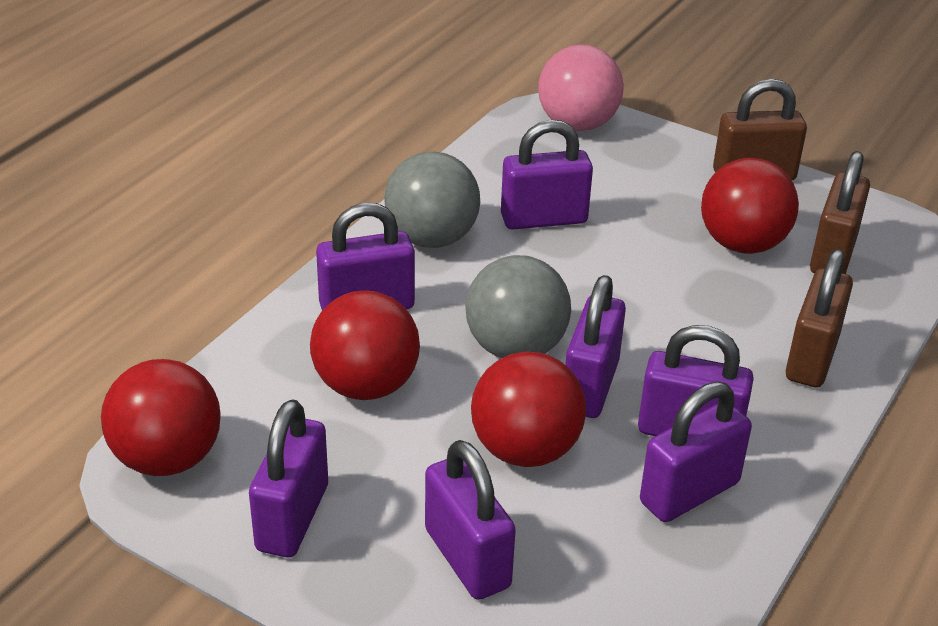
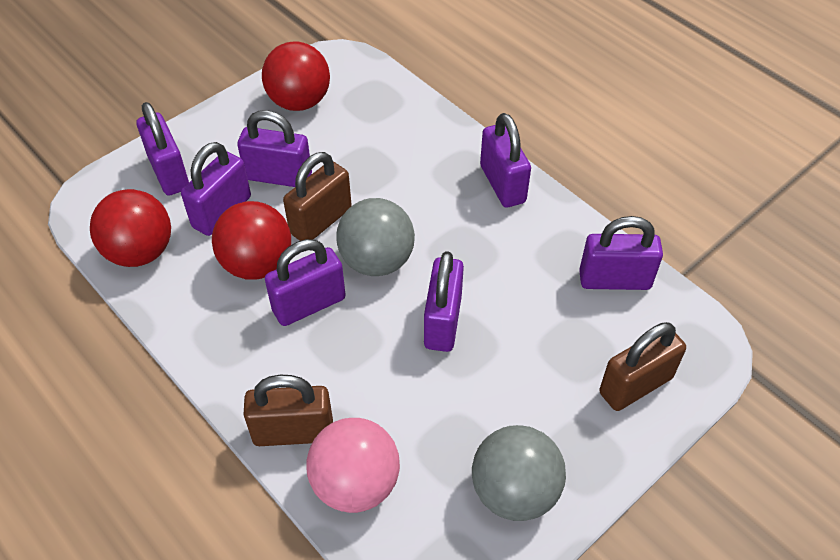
red ball: [101,359,221,476] [310,291,420,400] [471,351,586,467] [701,158,799,254] = 4 -> [90,189,171,267] [212,201,291,280] [262,41,330,111] = 3

